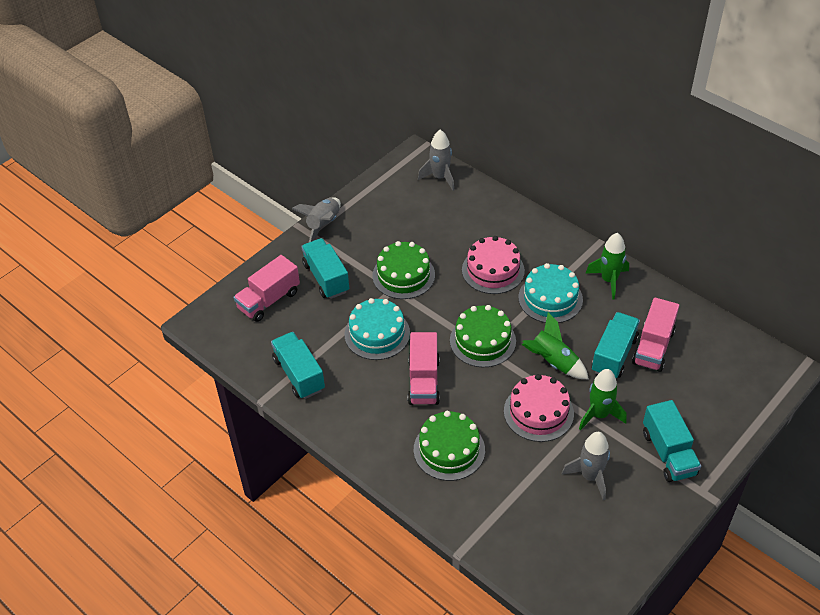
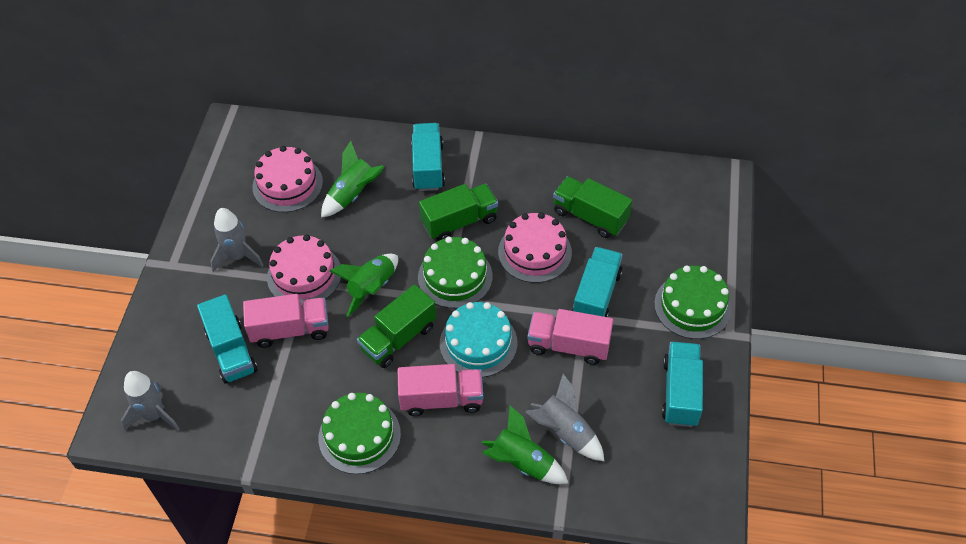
green truck: none = 0 -> [357,284,436,368] [419,184,498,241] [553,176,632,238] = 3
pink cake: [462,236,525,294] [504,374,574,442] = 2 -> [253,146,323,212] [267,235,341,306] [498,212,572,283] = 3
turquoise cake: [344,298,410,360] [518,263,583,323] = 2 -> [440,302,517,378] = 1

